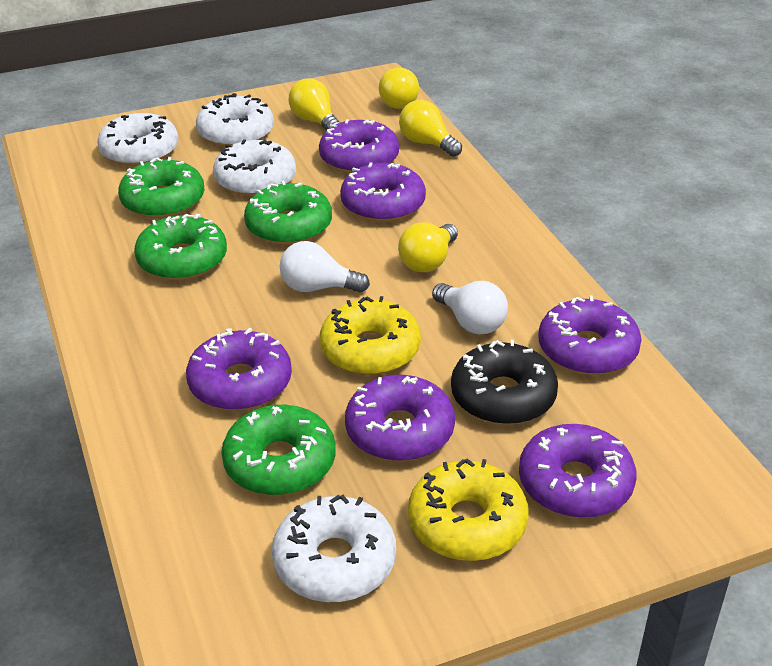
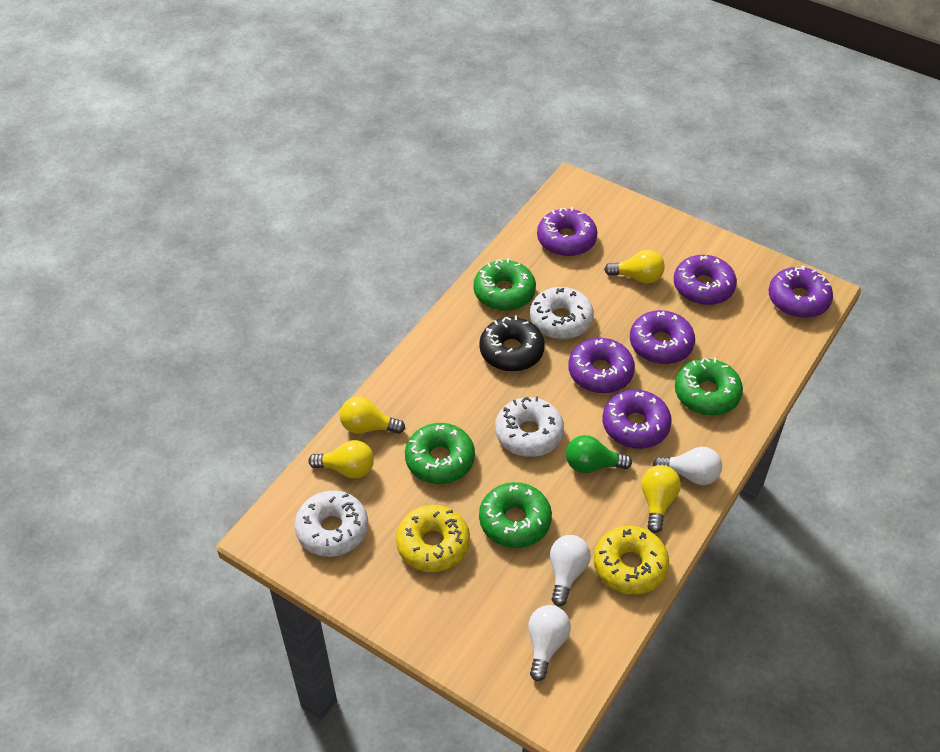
green light bulb: none = 0 -> [566,435,632,473] = 1
white donut: [97,113,178,166] [196,93,274,147] [213,139,296,196] [272,495,396,602] = 4 -> [295,491,368,557] [495,396,564,457] [530,287,594,339] = 3
white light bulb: [279,241,370,293] [432,281,508,334] = 2 -> [528,605,571,681] [550,535,591,606] [653,447,722,485] = 3

